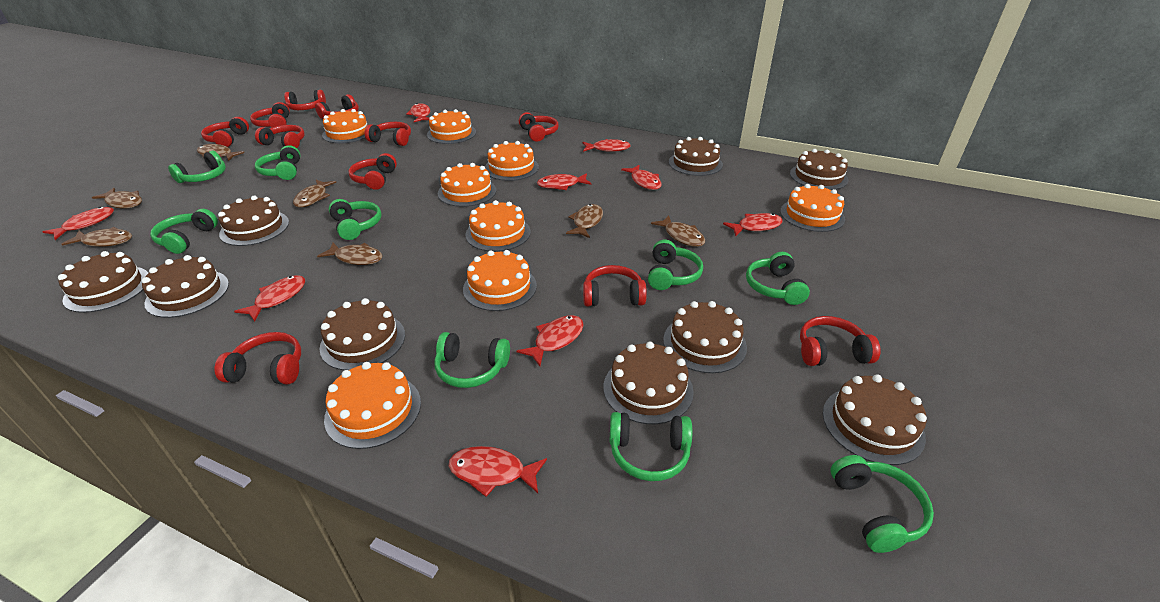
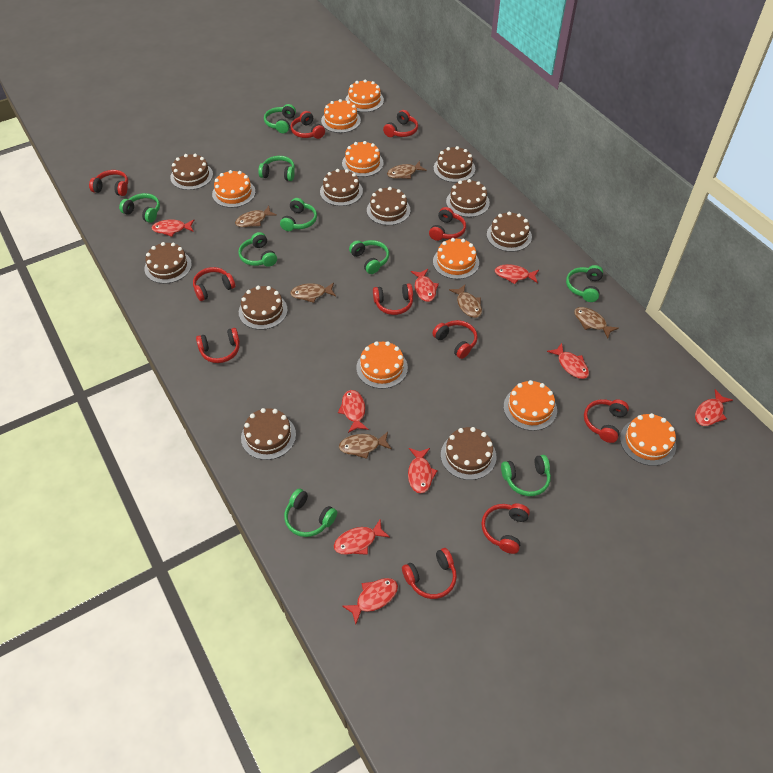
brown cake: [58,251,148,313] [142,255,229,318] [218,196,289,246] [320,298,405,370] [604,342,694,424] [663,301,747,373] [669,137,723,176] [790,149,848,190] [823,374,927,465] = 9 -> [144,242,192,284] [170,154,213,190] [239,286,288,330] [241,408,296,460] [320,169,363,206] [367,187,411,225] [434,146,475,182] [441,427,497,480] [446,179,490,217] [487,212,532,252] = 10
brown fish: [61,227,132,247] [91,188,142,209] [197,144,244,161] [293,180,336,208] [317,243,383,265] [566,204,603,238] [651,215,705,247] = 7 -> [235,206,277,227] [290,282,336,303] [339,432,392,459] [387,161,427,179] [449,285,482,318] [574,307,619,338] = 6

